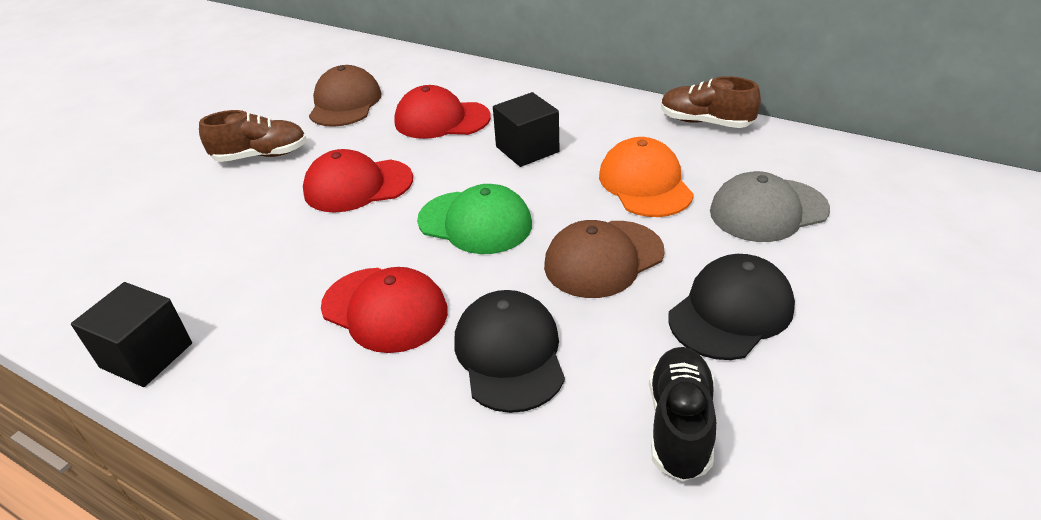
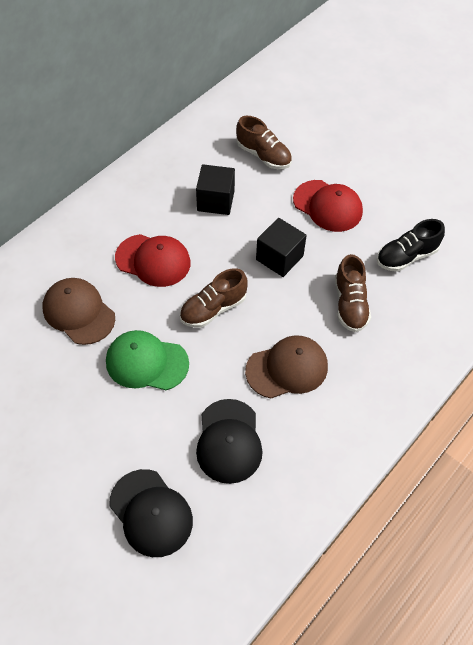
brown shoe: [199,110,307,162] [661,76,761,128] = 2 -> [180,268,248,328] [236,116,292,169] [335,254,371,332] = 3
grey cap: [710,171,830,242] = 1 -> none = 0
orange cap: [599,137,694,217] = 1 -> none = 0
red cap: [303,149,413,213] [321,267,448,353] [394,85,491,139] = 3 -> [115,234,190,287] [293,180,363,232] = 2

